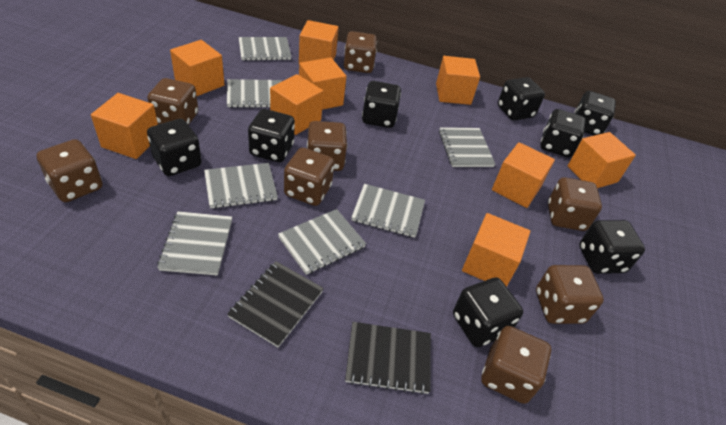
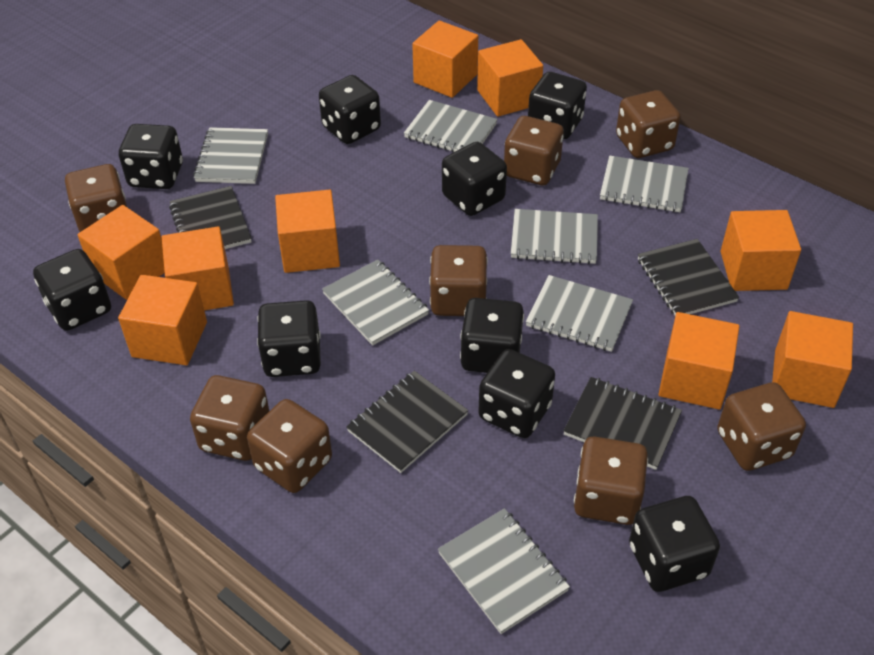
black dice: [147,119,202,176] [248,109,295,162] [362,81,401,128] [453,278,523,347] [498,77,545,121] [540,109,586,157] [574,91,616,135] [579,220,645,274] = 8 -> [33,249,111,331] [119,124,183,189] [257,300,321,377] [319,75,381,144] [442,142,507,216] [460,298,524,373] [478,349,555,438] [528,72,587,139] [629,496,720,592] = 9
black notebook: [227,261,324,347] [345,322,431,395] = 2 -> [169,186,252,249] [346,371,468,473] [563,377,682,470] [638,239,739,316] = 4

